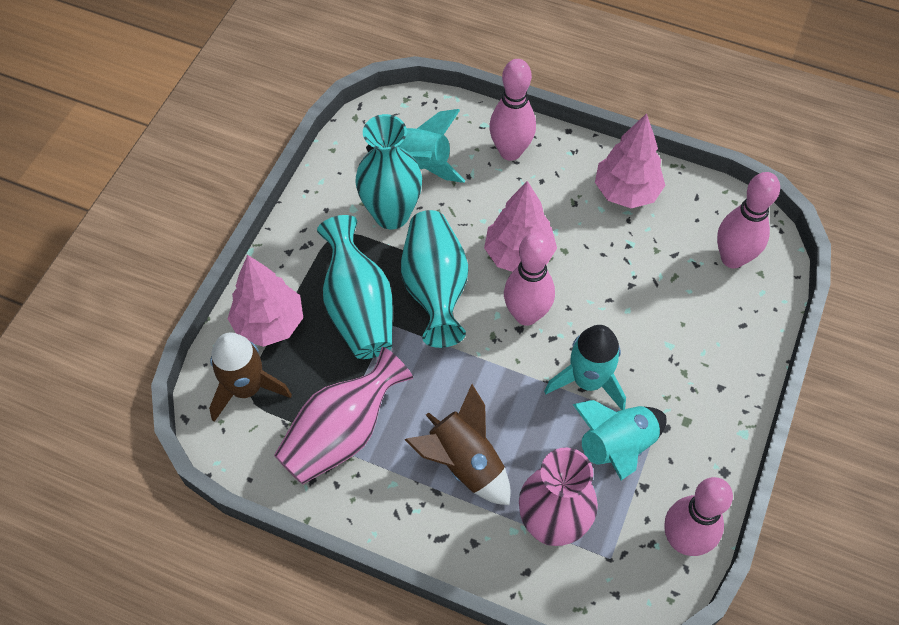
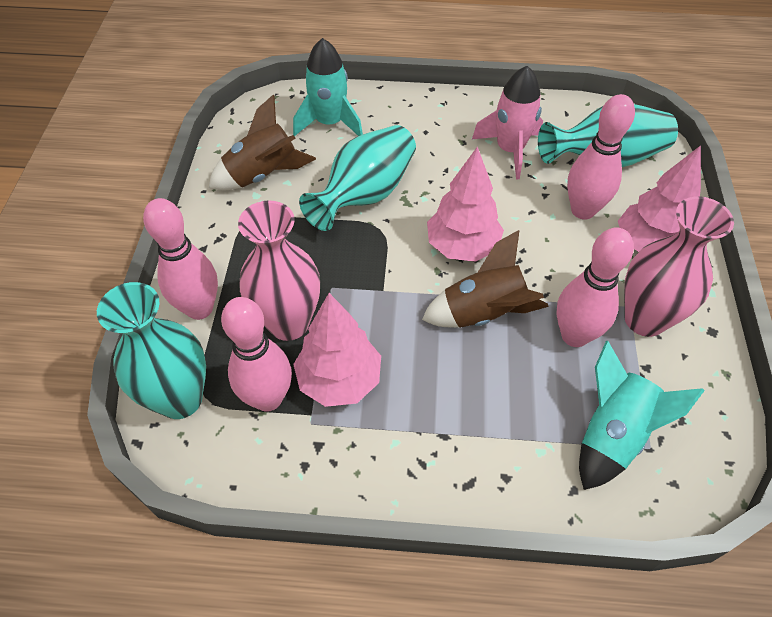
pink rocket: none = 0 -> [472,66,543,179] = 1
turquoise rocket: [366,109,466,183] [544,325,626,410] [573,400,667,480] = 3 -> [293,38,363,136] [579,341,705,490] = 2

